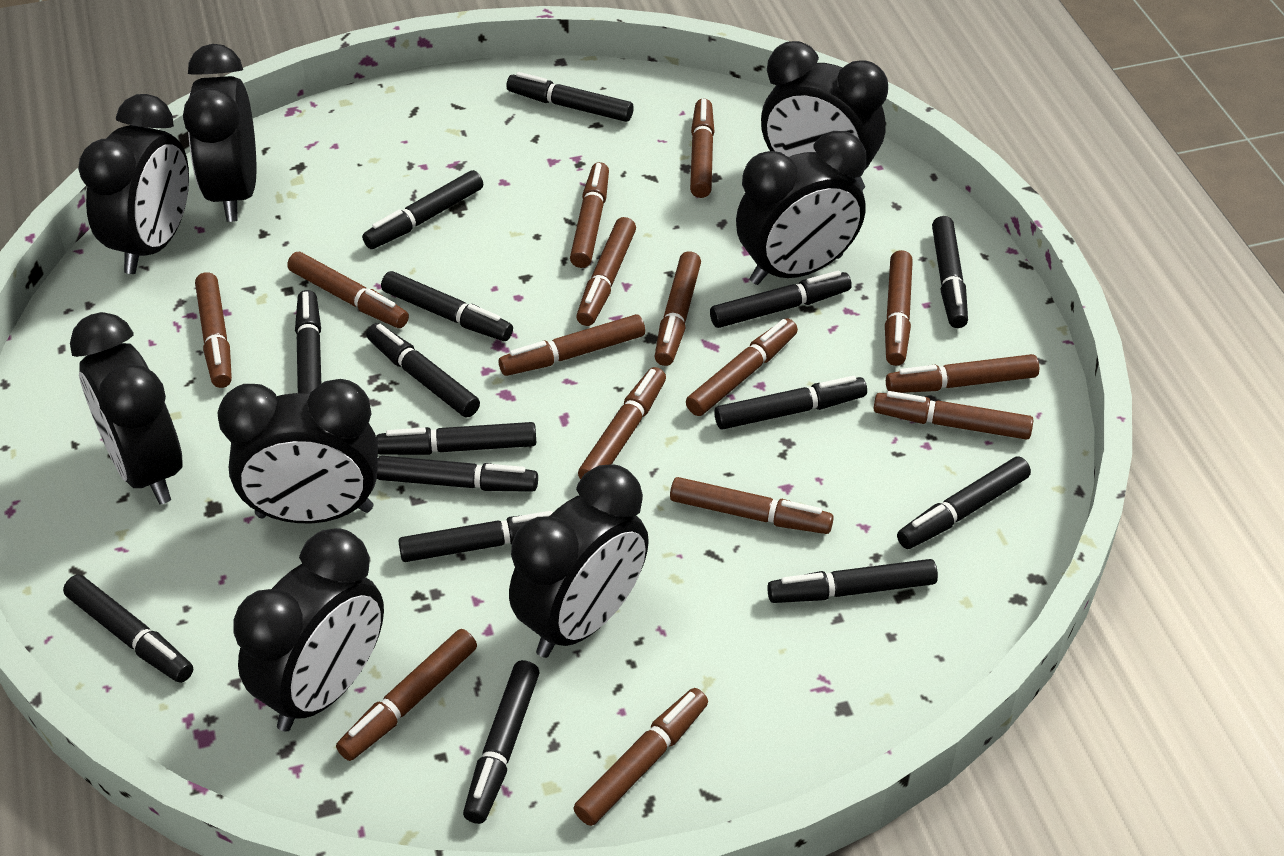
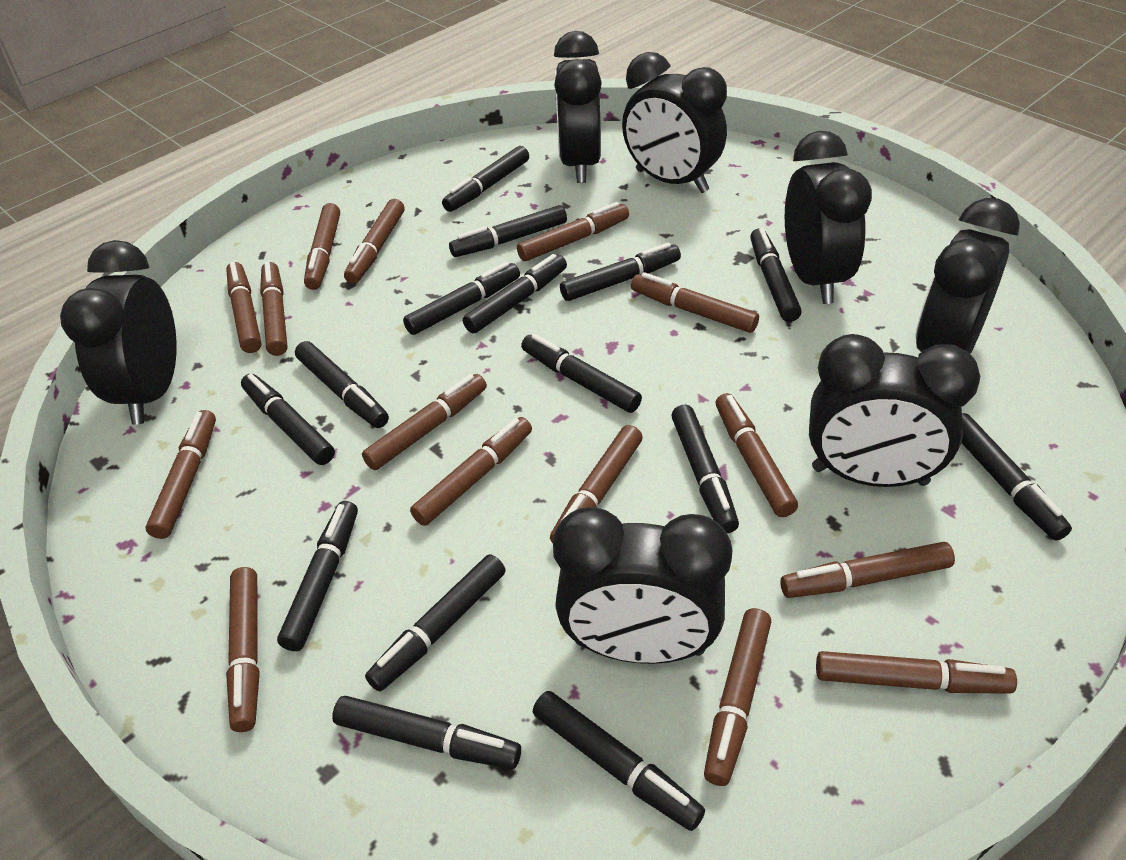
black clock: [70,312,182,504] [78,94,189,274] [183,44,256,222] [218,379,378,523] [233,528,384,731] [509,464,649,658] [736,131,866,285] [761,41,888,190] = 8 -> [60,240,177,425] [553,507,732,664] [554,31,602,183] [622,52,727,193] [785,131,872,304] [809,334,980,487] [915,198,1020,354] = 7

